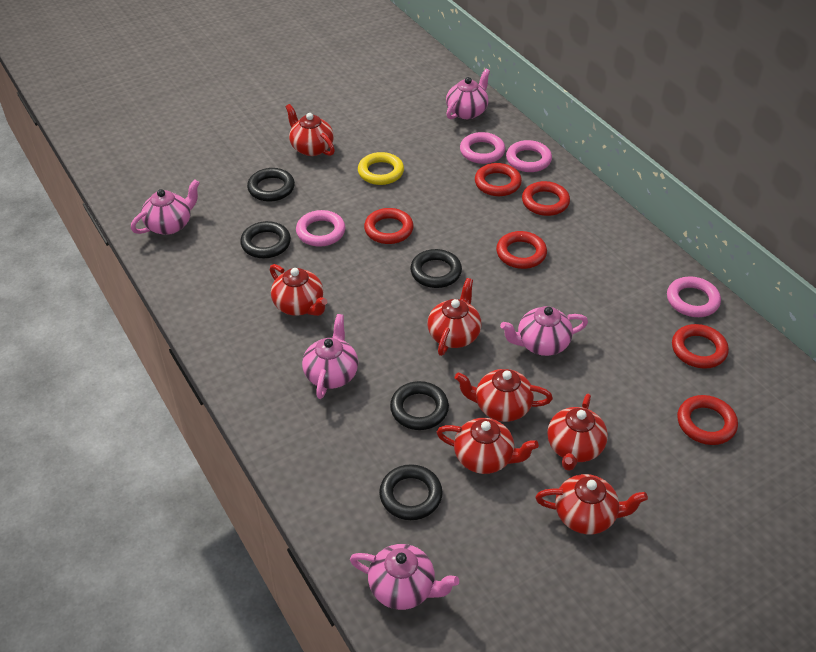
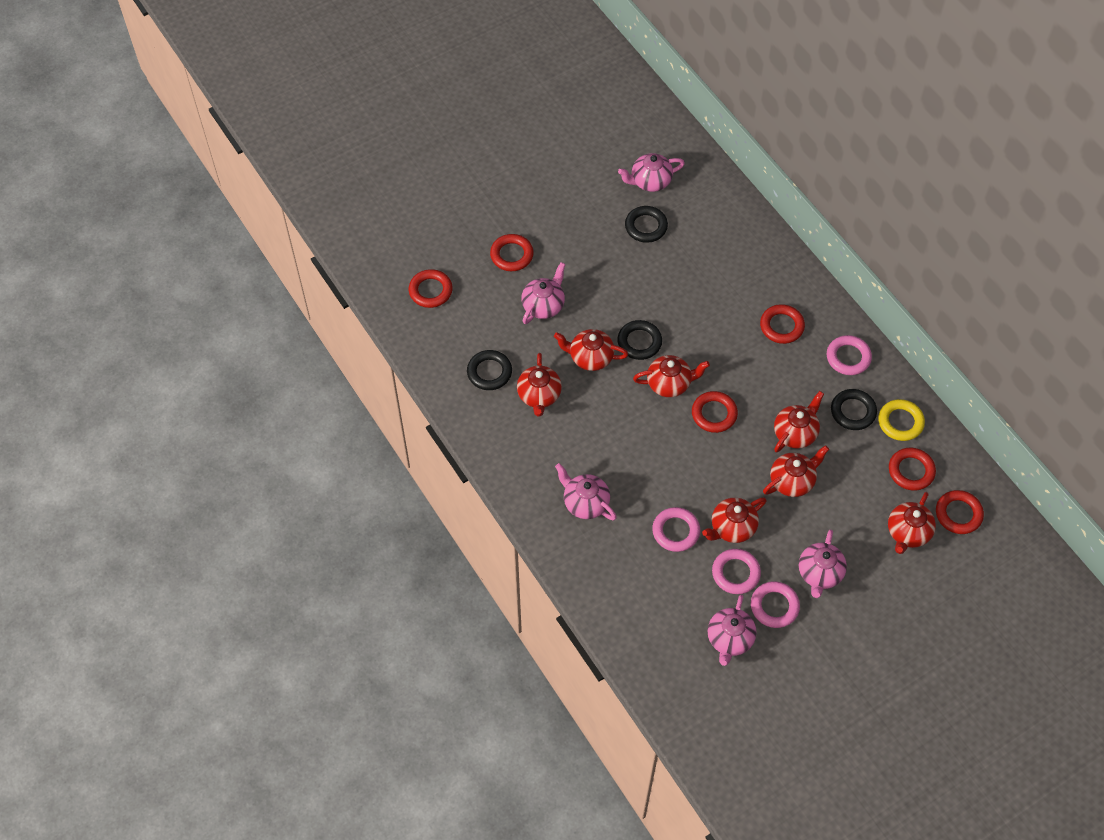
black ring: [240,221,291,258] [247,168,295,202] [379,464,443,520] [390,381,449,430] [410,249,462,288] = 5 -> [467,350,512,390] [617,320,662,360] [625,206,668,243] [831,389,877,430] = 4

